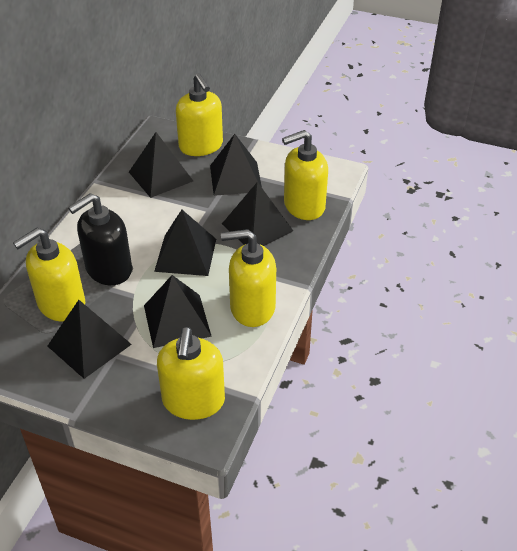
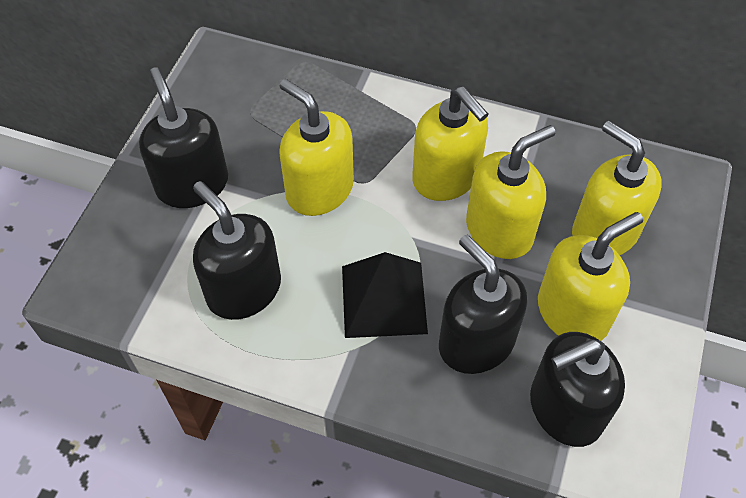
black pyramid: [48,300,132,379] [129,132,193,198] [144,275,212,348] [154,210,216,276] [210,134,262,196] [222,182,293,246] = 6 -> [342,252,428,338] = 1
black soap dispenser: [68,193,132,285] = 1 -> [139,67,228,208] [193,181,281,320] [439,235,527,374] [530,332,625,447] = 4

